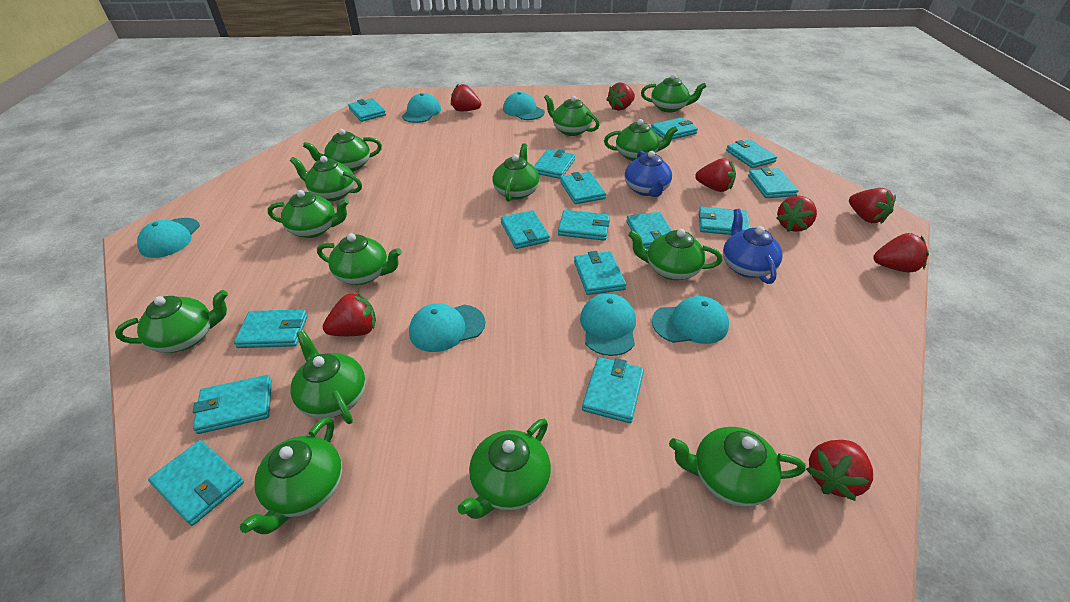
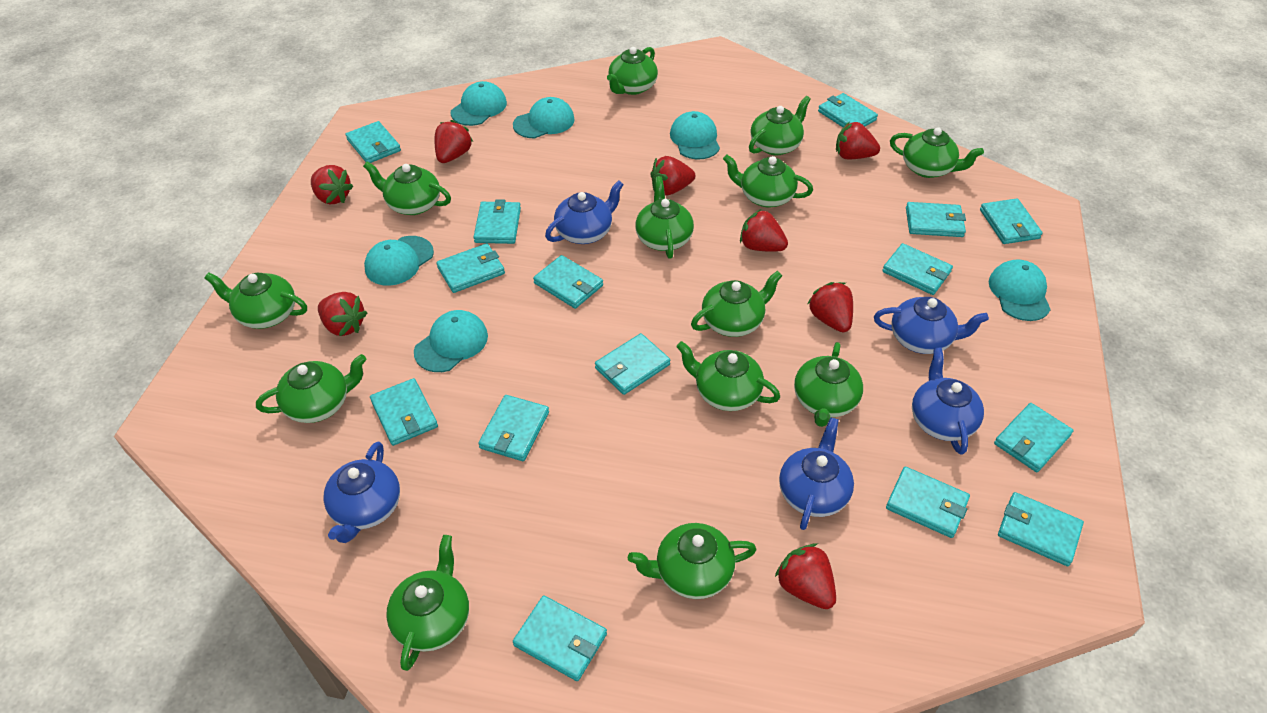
blue teapot: [625,151,672,197] [723,209,783,284] = 2 -> [323,442,400,543] [545,180,624,244] [779,417,854,530] [874,297,989,354] [912,348,984,455] = 5
green teapot: [115,290,228,353] [240,417,342,534] [268,190,349,238] [290,156,362,201] [290,330,366,424] [303,129,382,171] [317,233,402,285] [458,419,551,519] [492,143,540,202] [544,95,600,136] [604,119,678,161] [628,229,723,280] [641,74,707,113] [669,427,806,507] = 14 -> [204,272,307,329] [256,354,367,423] [363,162,451,215] [386,535,469,671] [607,47,658,95] [628,523,757,599] [635,176,694,259] [676,341,780,411] [691,271,783,337] [723,155,813,208] [749,96,811,155] [794,342,863,427] [890,127,984,178] = 13

